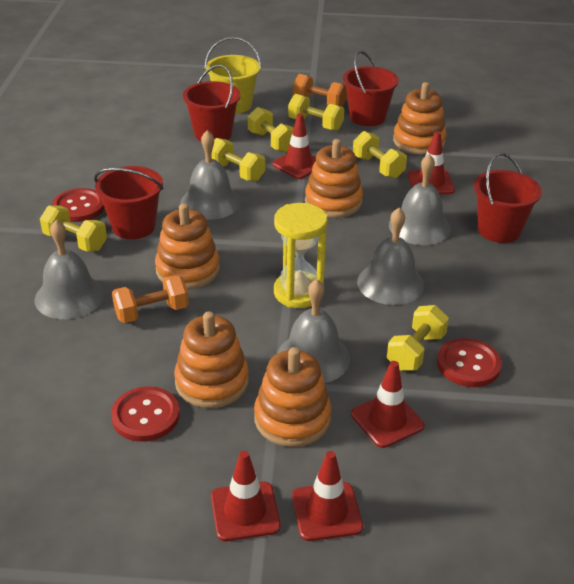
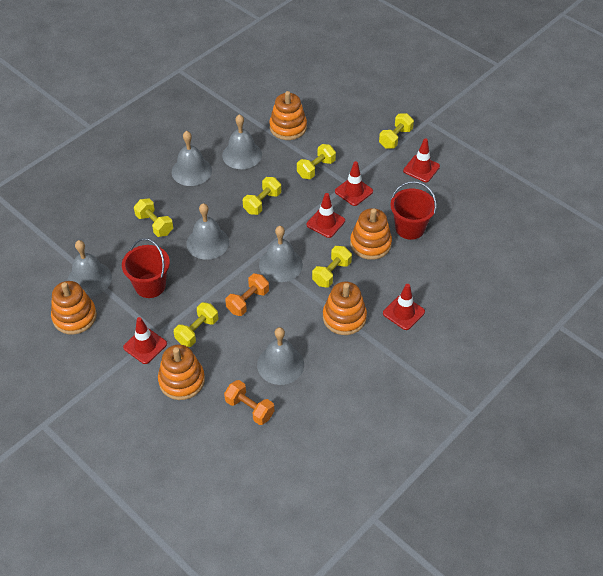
grey bell: [34,220,104,319] [180,130,241,220] [277,279,350,383] [357,208,424,305] [389,154,451,245] = 5 -> [67,240,112,297] [172,131,212,186] [186,203,229,260] [222,114,262,169] [257,327,304,385] [259,226,303,282] = 6
red bucket: [94,166,163,239] [183,64,241,141] [343,51,399,126] [474,153,542,243] = 4 -> [122,238,170,298] [390,181,437,240] = 2
red button: [52,188,105,222] [111,387,180,442] [437,338,502,387] = 3 -> none = 0
yellow bucket: [205,37,262,114] = 1 -> none = 0
yellow hourglass: [274,203,327,308] = 1 -> none = 0

